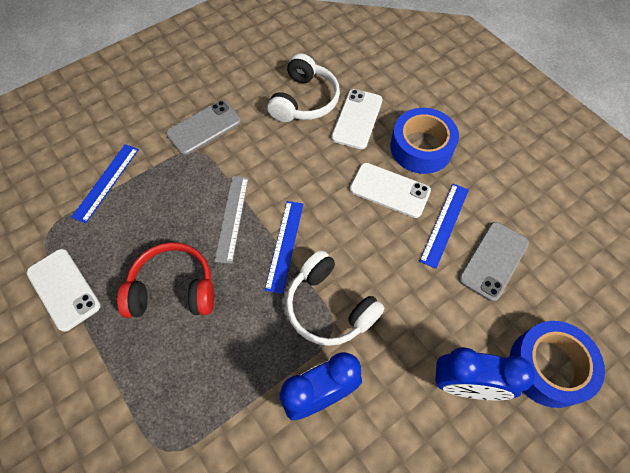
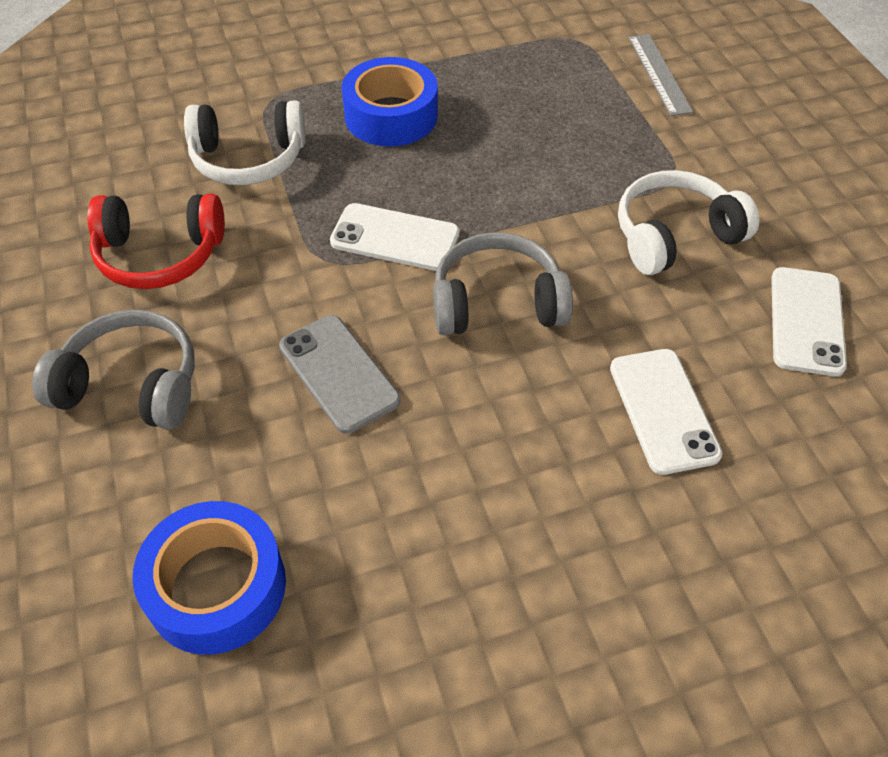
blue clock: [279,352,362,420] [435,347,535,400] = 2 -> none = 0
blue ruler: [71,144,139,223] [265,201,303,294] [419,184,469,269] = 3 -> none = 0
grey headphones: none = 0 -> [32,309,195,430] [433,232,573,335] = 2
grey phone: [166,100,241,155] [459,222,529,302] = 2 -> [279,315,401,434] = 1

